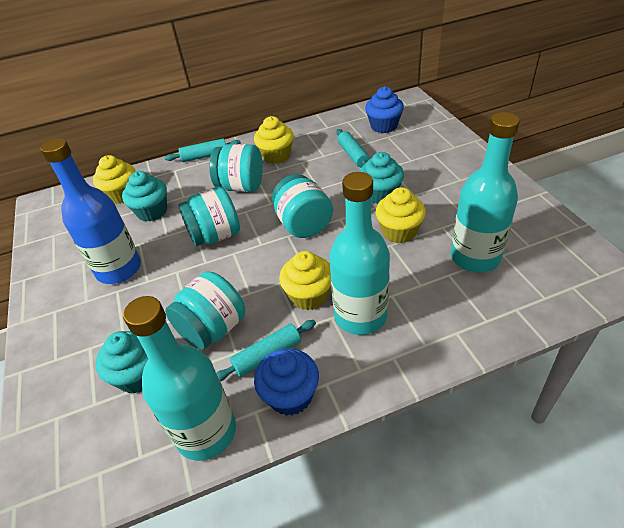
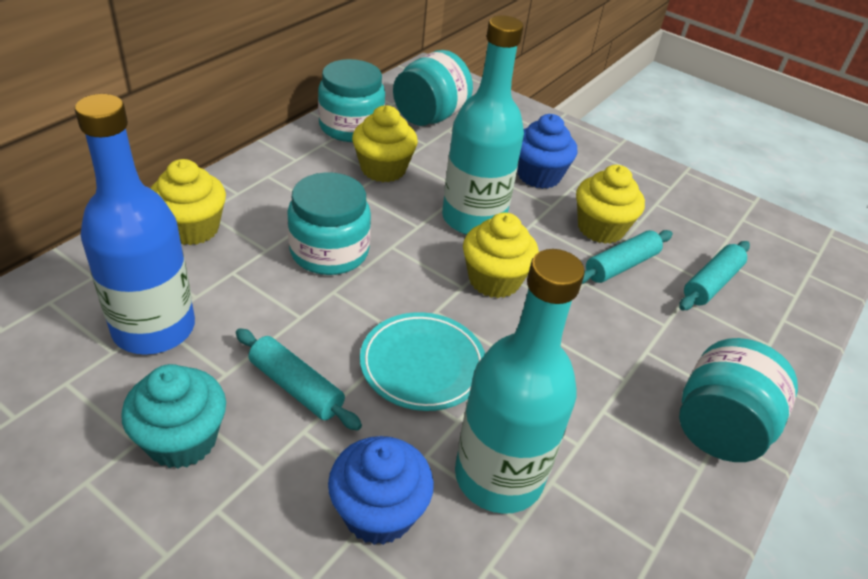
turquoise bottle: [123,296,236,461] [329,172,390,335] [451,112,520,272] = 3 -> [442,16,524,235] [455,249,585,514] = 2
turquoise cupcake: [96,331,148,394] [122,171,167,222] [359,152,404,204] = 3 -> [121,364,226,469] = 1
turquoise plate: none = 0 -> [360,312,485,411] = 1

